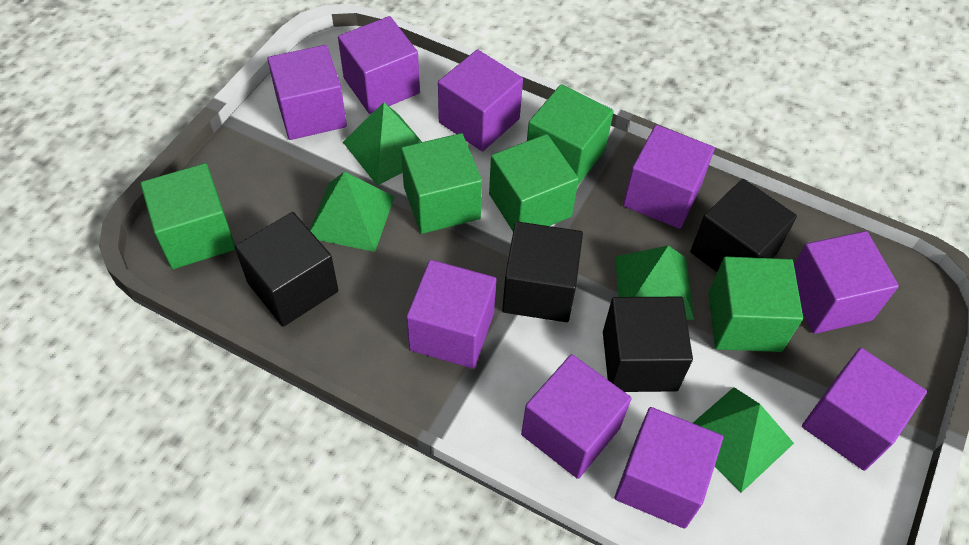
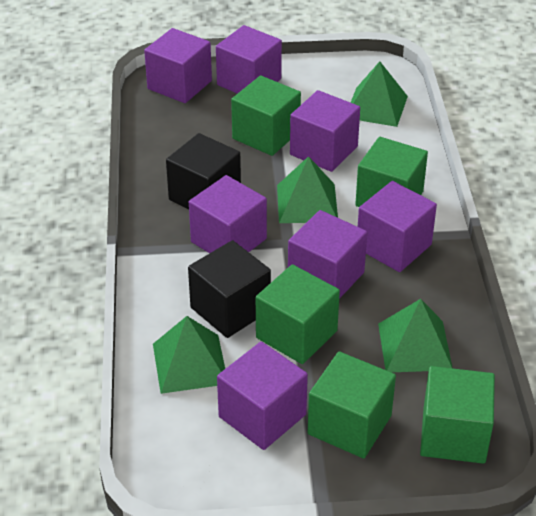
black cube: [235,212,338,327] [502,221,583,322] [603,297,693,392] [690,179,797,272] = 4 -> [166,133,241,209] [188,240,271,338] = 2
purple cube: [267,45,347,140] [338,16,420,114] [406,260,496,369] [438,49,523,151] [521,354,632,479] [614,407,723,529] [623,125,715,229] [794,231,899,334] [802,348,927,471] = 9 -> [144,28,212,103] [189,175,267,253] [216,25,282,94] [217,342,308,450] [288,210,367,299] [290,90,360,172] [358,181,437,272] = 7

